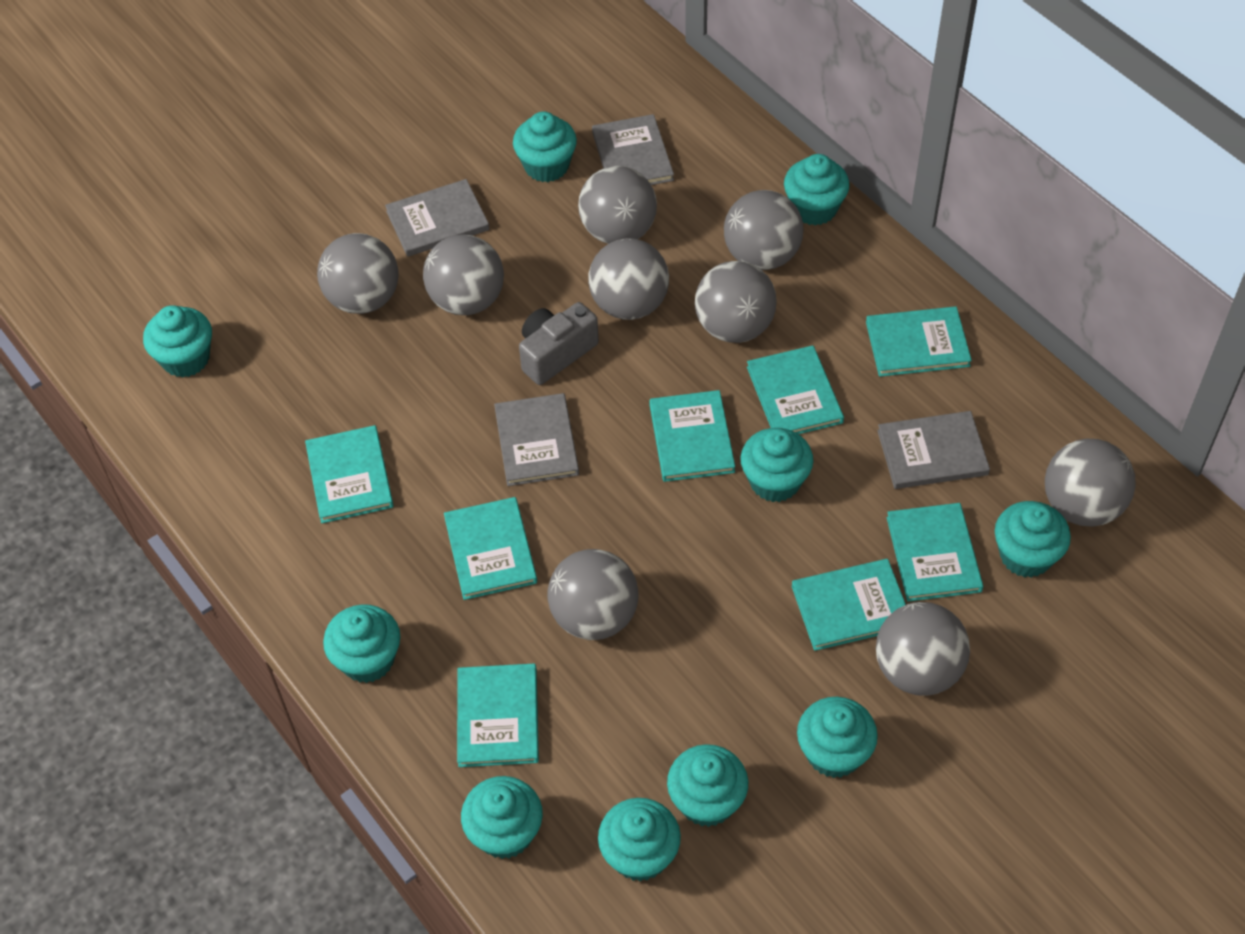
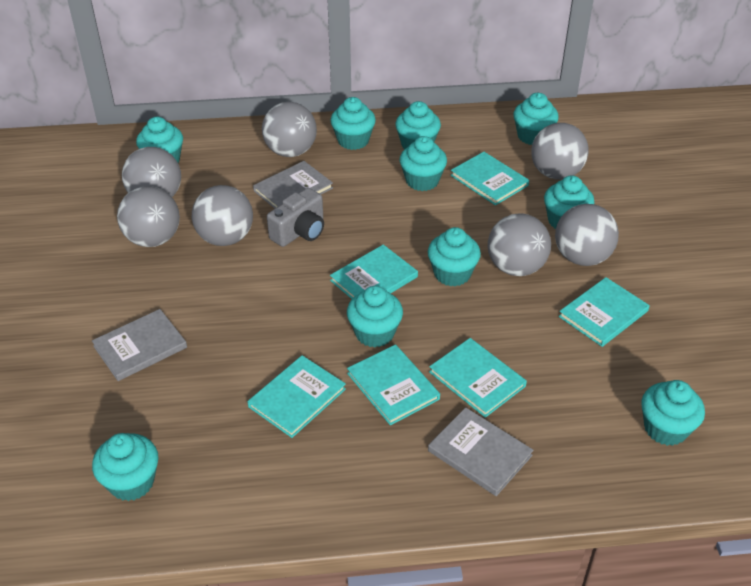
grey ball: [317,233,399,314] [423,234,504,315] [547,549,639,640] [578,166,657,244] [588,238,669,320] [695,261,777,343] [724,190,803,270] [876,602,970,696] [1045,439,1136,526] = 9 -> [117,186,180,247] [122,147,181,197] [192,185,253,246] [262,102,317,157] [488,213,551,276] [531,123,588,179] [555,204,619,266] = 7
grey book: [385,179,489,257] [494,393,579,486] [592,114,674,185] [877,411,990,489] = 4 -> [92,309,187,381] [253,161,333,208] [428,407,534,496] = 3
turquoise book: [305,425,394,523] [444,497,537,600] [457,664,539,767] [649,390,735,482] [747,345,844,434] [792,559,906,651] [866,307,972,377] [887,503,983,601] = 8 -> [247,355,346,438] [330,245,418,299] [347,344,440,425] [429,338,527,418] [450,152,529,205] [559,277,649,347] = 6

